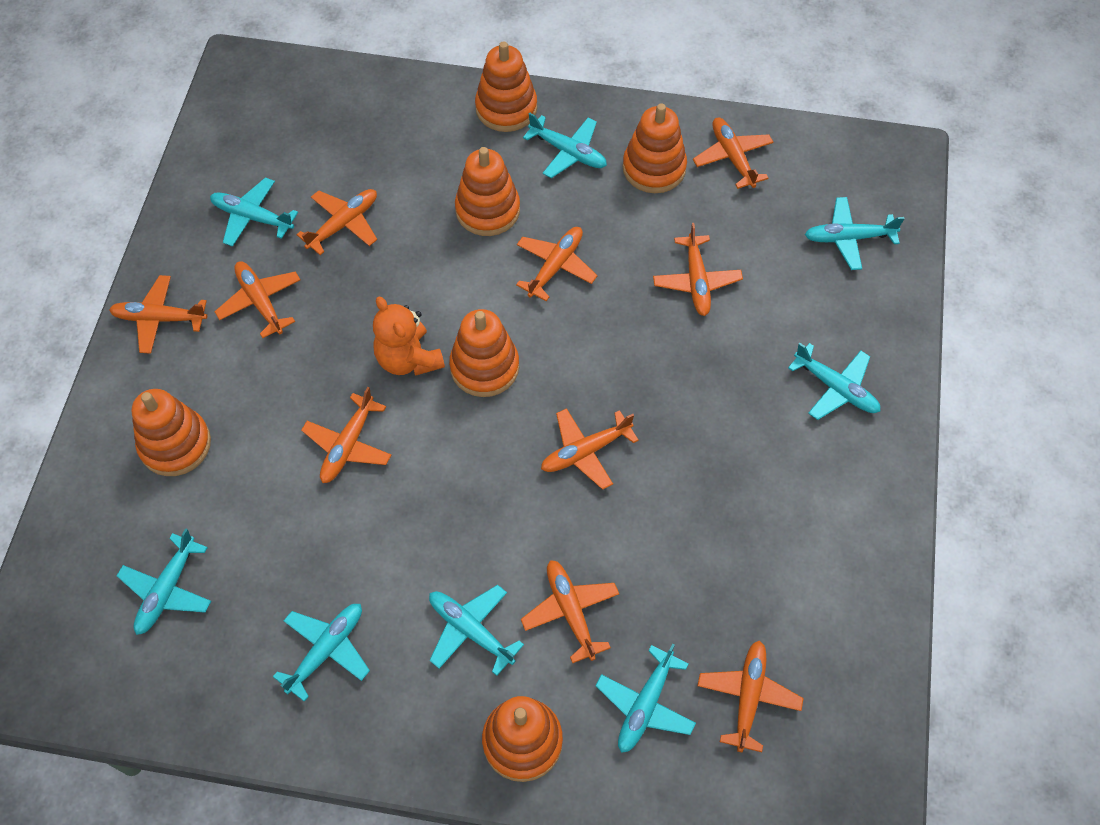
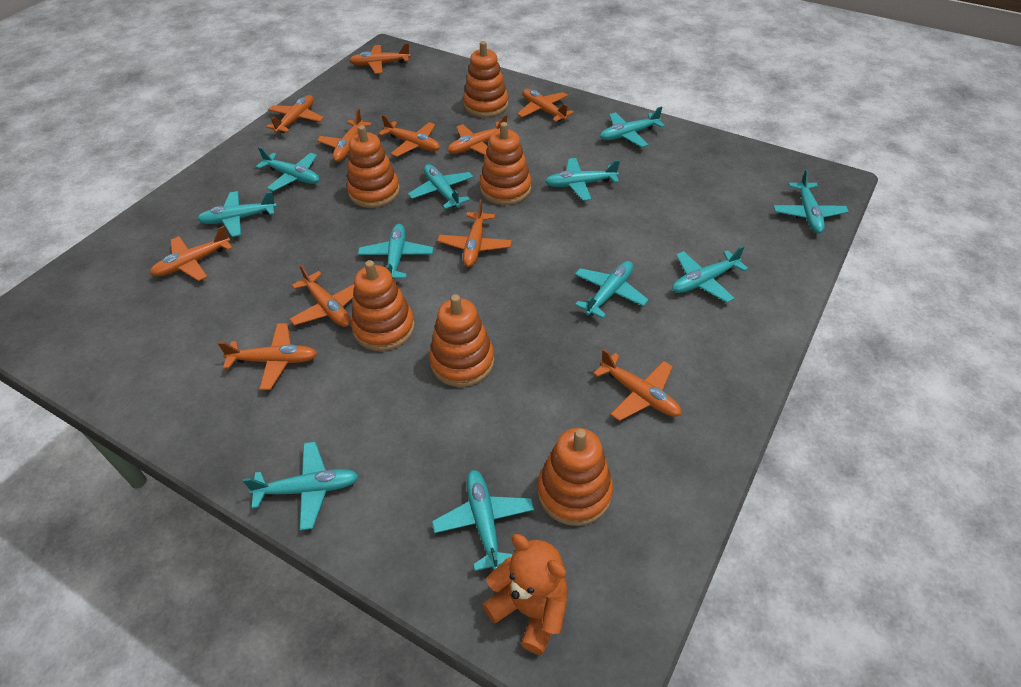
orange plane: [109,275,207,354] [214,261,301,338] [297,189,377,255] [301,387,391,483] [516,227,597,301] [521,560,619,663] [541,408,639,490] [653,223,743,316] [693,118,774,189] [697,640,803,752] = 10 -> [150,226,232,281] [218,323,317,390] [266,95,324,133] [289,264,355,327] [317,109,372,162] [349,43,411,74] [378,115,440,157] [437,200,512,267] [448,115,507,156] [517,89,574,122] [593,349,681,421] = 11
turquoise plane: [117,528,211,635] [210,177,298,247] [273,604,370,702] [429,585,524,676] [523,113,607,178] [595,644,696,753] [788,343,881,420] [805,197,905,270] = 8 -> [197,191,277,237] [243,442,359,530] [256,147,319,191] [358,224,434,279] [408,164,473,209] [432,470,534,571] [545,158,620,201] [575,261,649,318] [600,106,665,147] [672,246,748,303] [773,169,849,233] = 11

